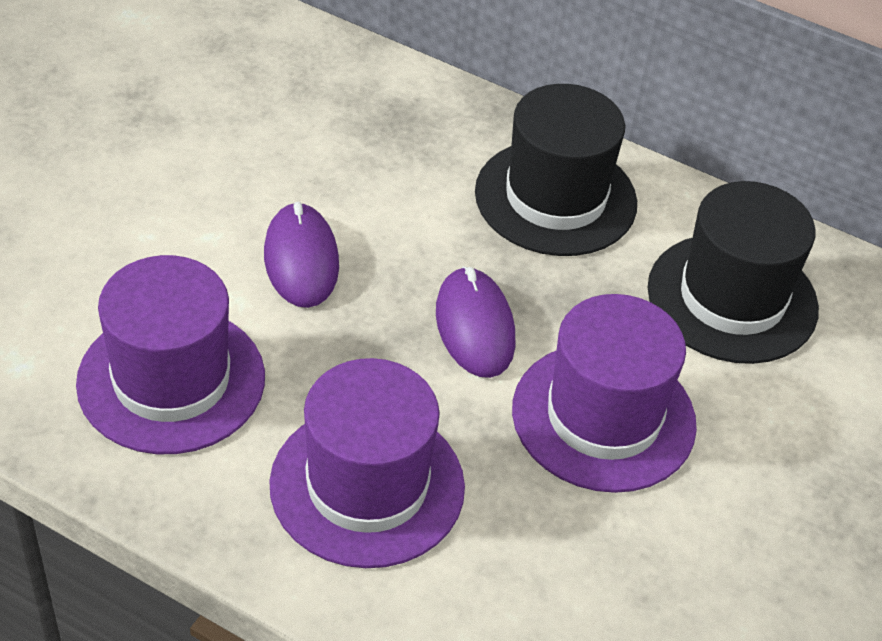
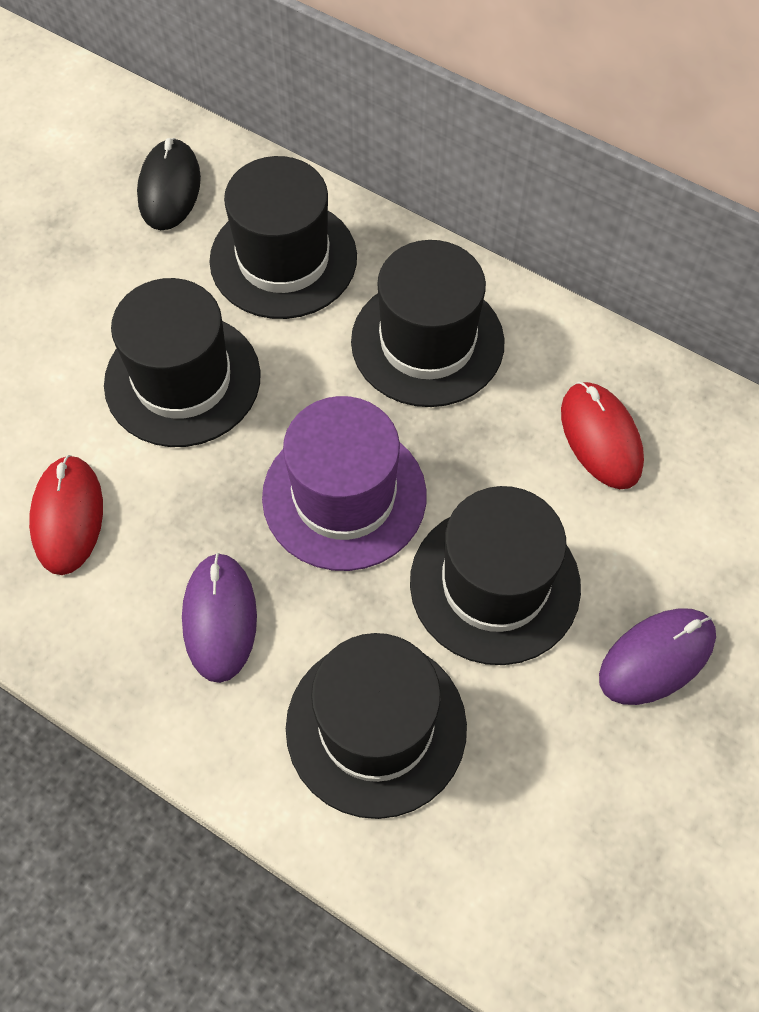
black hat: [475,84,637,256] [648,181,819,364] = 2 -> [104,278,261,447] [209,156,357,319] [286,633,467,819] [351,240,505,407] [410,486,581,665] = 5
black mouse: none = 0 -> [137,138,201,230] = 1
purple hat: [76,255,265,454] [269,358,465,568] [512,294,697,493] = 3 -> [262,396,427,571] = 1
red mouse: none = 0 -> [29,455,103,575] [561,382,644,489] = 2

